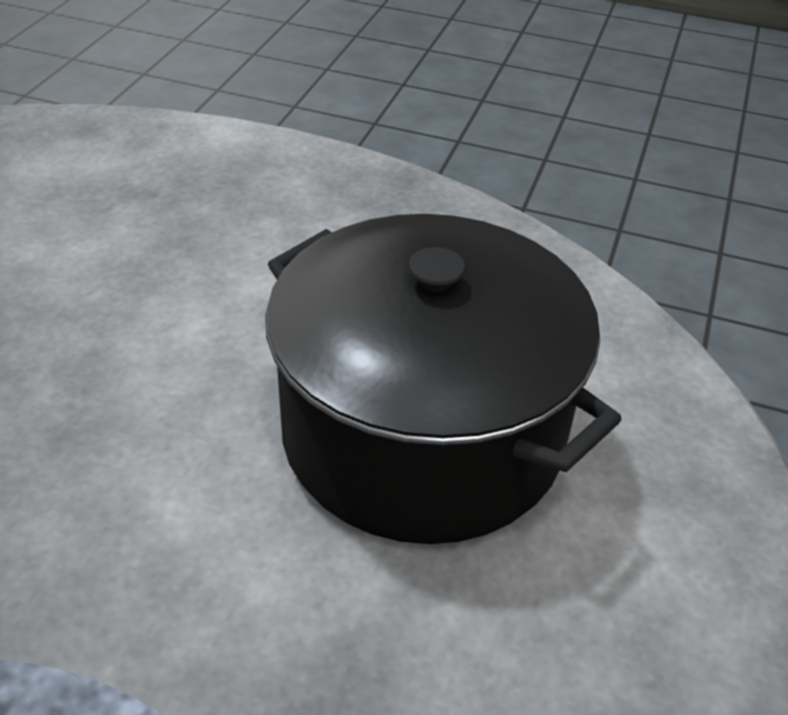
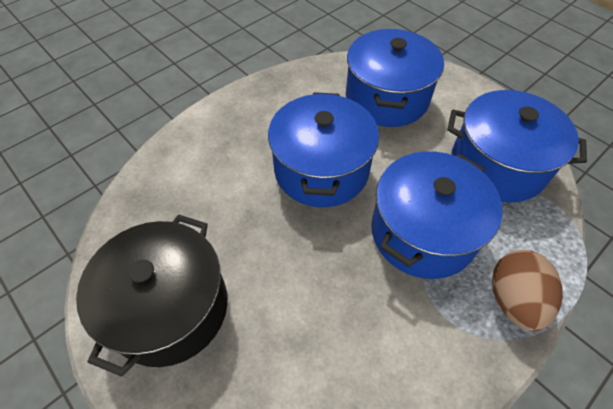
blue pot: none = 0 -> [268,92,379,207] [346,29,444,127] [371,151,503,279] [447,90,587,203] = 4
brown egg: none = 0 -> [492,250,563,331] = 1

